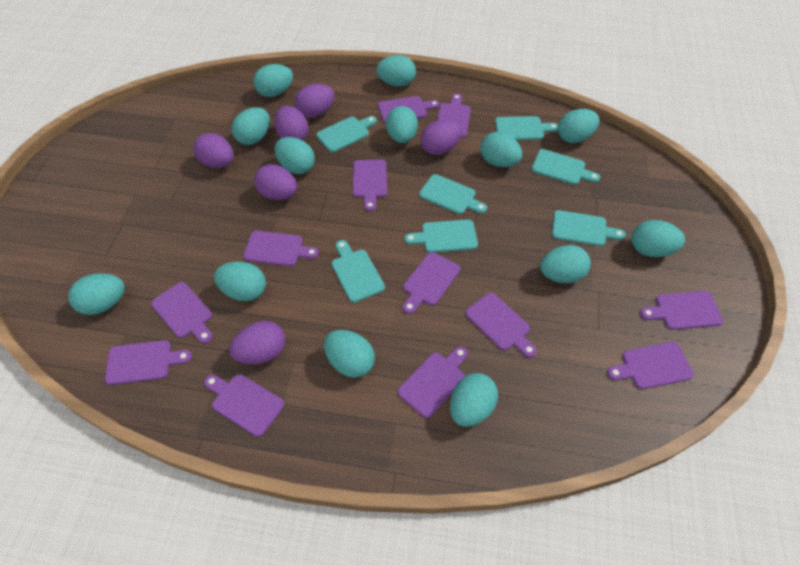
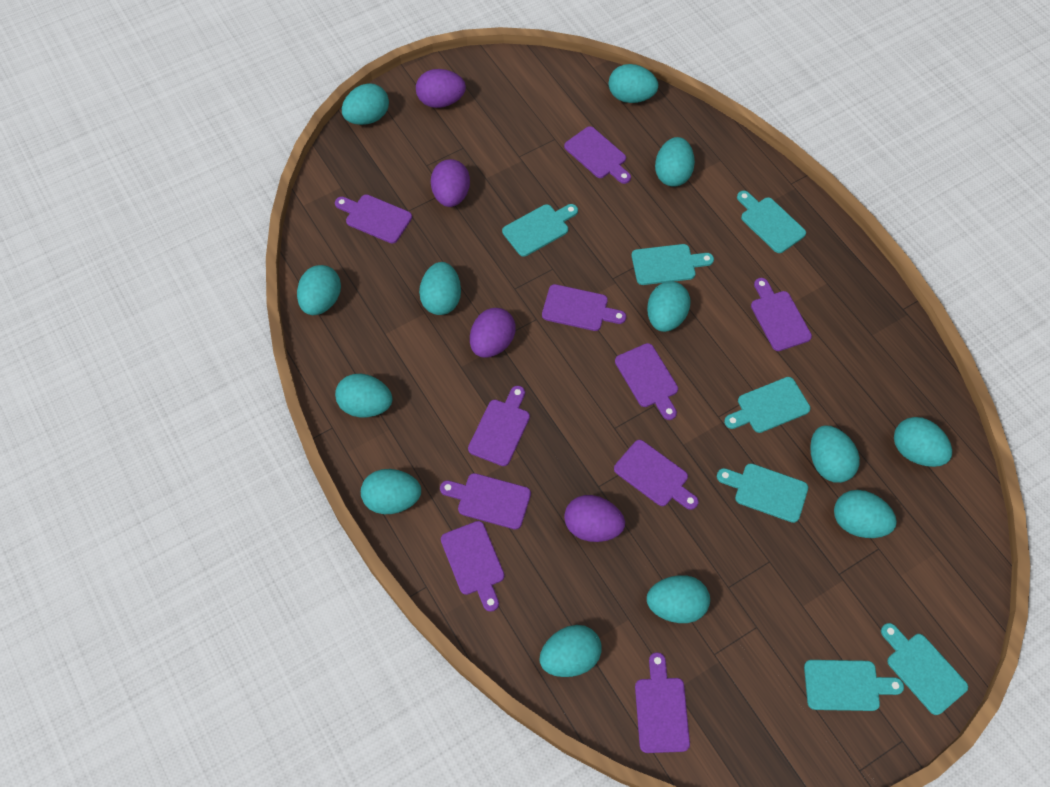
purple cutting board: [105,340,192,385] [151,282,213,344] [204,374,284,437] [243,231,319,266] [353,159,387,212] [378,96,440,123] [397,346,468,418] [403,252,460,314] [437,94,470,138] [465,293,537,358] [607,342,694,389] [640,291,723,330] = 12 -> [335,194,412,243] [440,473,531,530] [441,521,504,612] [468,386,530,466] [542,284,626,331] [564,126,631,184] [614,440,698,510] [615,343,678,420] [635,652,690,753] [751,278,812,351] = 10
purple egg: [193,133,234,168] [229,321,285,365] [254,164,297,200] [274,106,308,140] [295,84,334,118] [420,120,462,155] = 6 -> [416,69,466,108] [431,159,470,207] [470,308,516,358] [564,495,625,542] = 4

